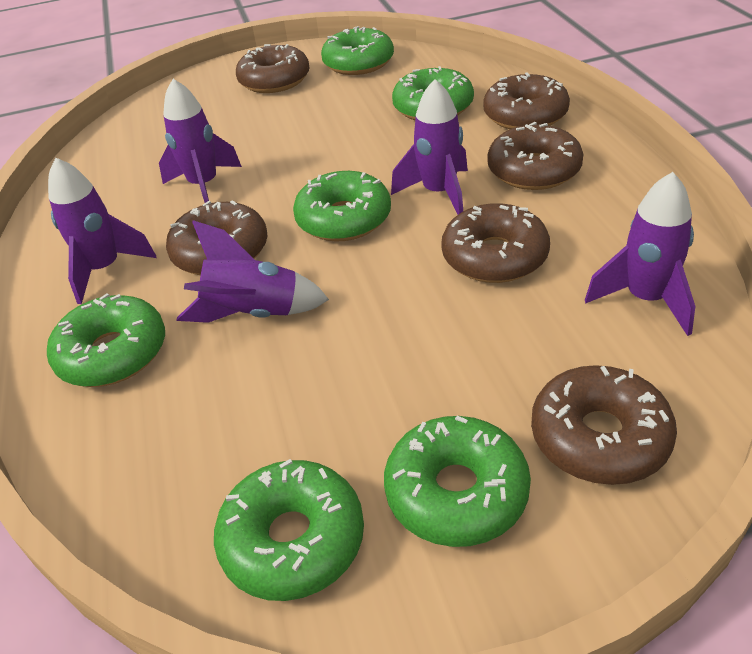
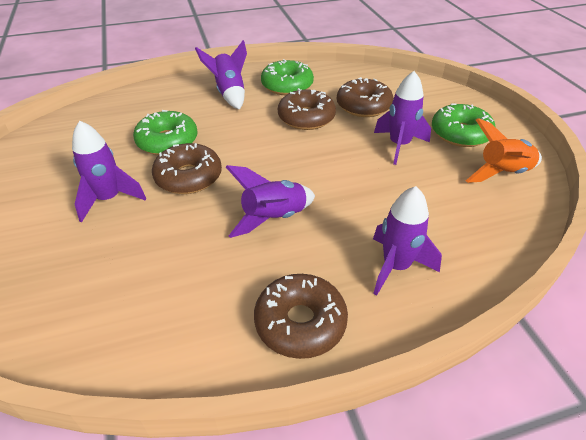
brown donut: [166,200,268,275] [236,44,310,93] [441,203,550,283] [483,72,570,129] [487,122,583,190] [531,365,677,485] = 6 -> [152,143,222,194] [254,274,348,359] [278,88,336,130] [337,77,393,117] = 4
green donut: [47,293,165,387] [214,459,364,601] [293,171,391,241] [321,26,394,75] [384,416,531,547] [392,66,474,120] = 6 -> [133,110,198,155] [261,59,314,96] [432,103,495,147] = 3
orange rocket: none = 0 -> [466,118,542,183] = 1

